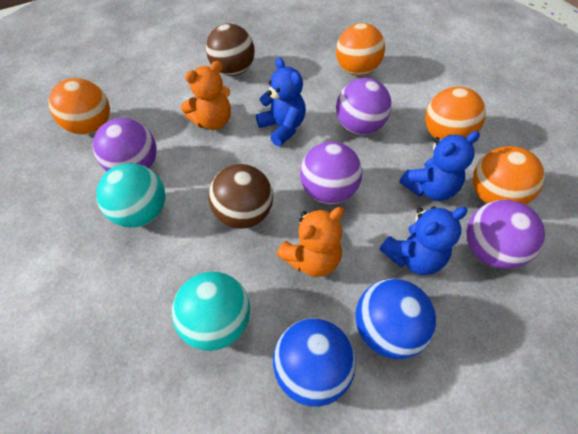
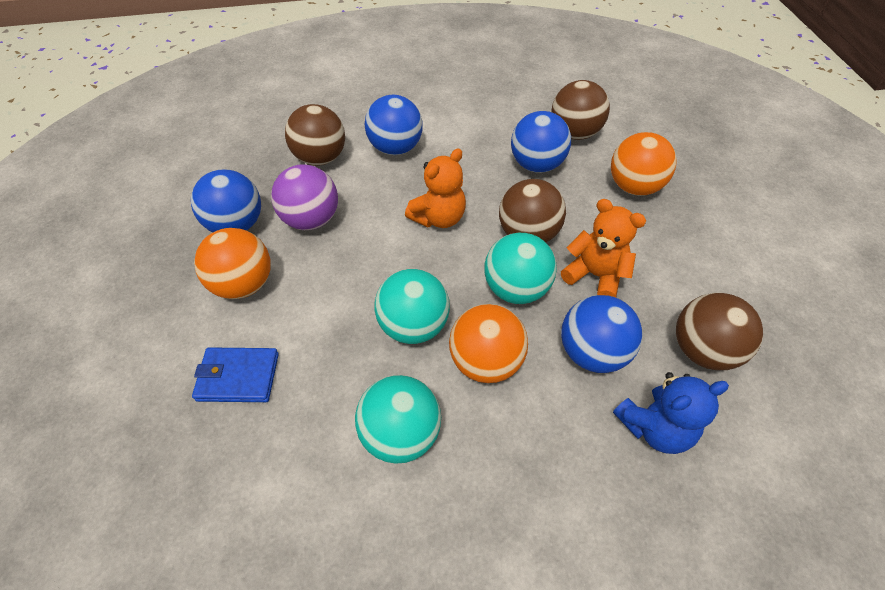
blue ball: [273,318,356,407] [355,279,436,359] = 2 -> [191,169,261,232] [365,95,423,155] [511,111,571,173] [561,295,643,373] = 4
blue teddy bear: [256,57,306,146] [379,206,468,275] [399,131,480,201] = 3 -> [613,372,729,454] = 1
blue wallet: none = 0 -> [192,347,279,402] = 1
brown ball: [206,23,255,76] [208,164,273,229] = 2 -> [285,104,345,166] [499,179,566,242] [551,80,610,140] [676,293,763,370] = 4
orange ball: [48,78,110,135] [336,23,385,76] [425,87,486,139] [473,146,545,205] = 4 -> [194,228,271,299] [449,304,528,383] [611,132,677,196] = 3
purple ball: [93,118,157,171] [300,142,362,204] [336,78,392,135] [466,200,545,269] = 4 -> [271,164,338,230] = 1
turquoise ball: [96,163,166,228] [172,272,250,351] = 2 -> [355,375,441,464] [374,269,450,344] [485,233,557,304] = 3

